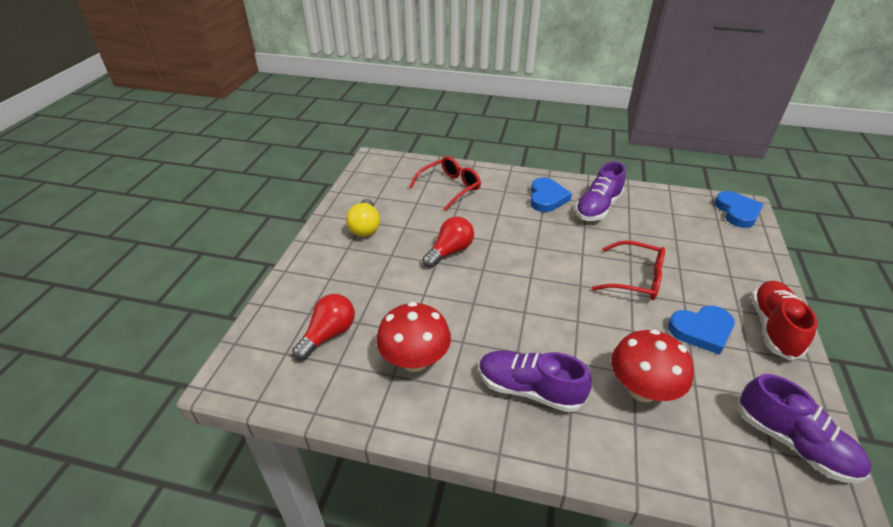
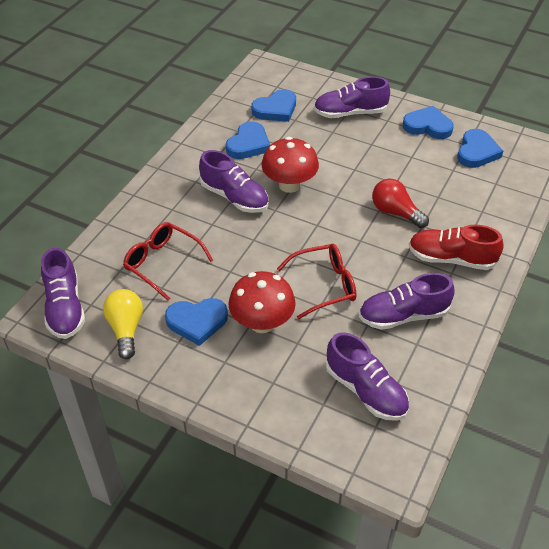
blue heart: [530,178,572,212] [668,306,735,355] [714,191,764,228] = 3 -> [165,298,228,346] [226,121,270,159] [252,89,296,122] [403,106,454,139] [457,129,503,168] = 5
purple shoe: [479,350,592,412] [575,162,626,221] [738,374,871,483] = 3 -> [41,248,85,339] [199,150,268,213] [314,76,390,118] [326,332,409,421] [359,273,455,330] = 5
red light bulb: [292,294,355,360] [422,217,474,268] = 2 -> [372,179,429,228] = 1

